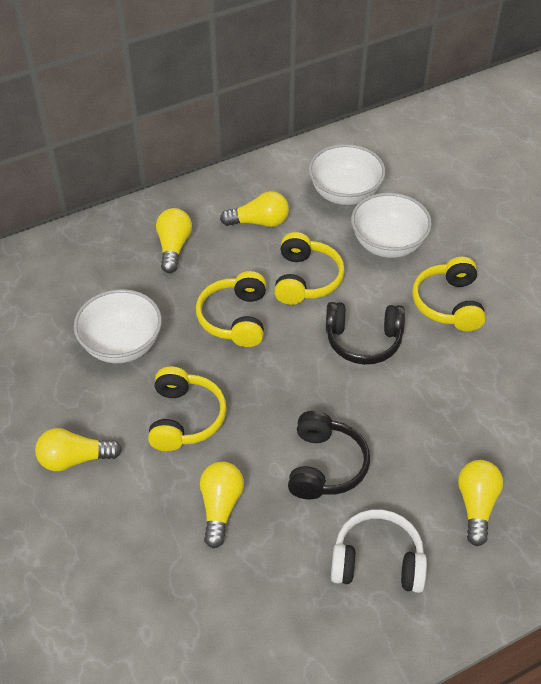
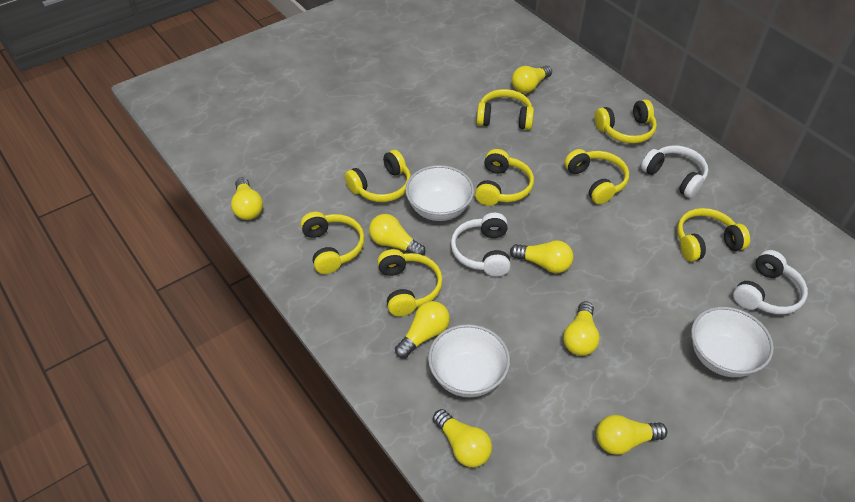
black headphones: [288,411,370,500] [326,302,405,365] = 2 -> none = 0
white headphones: [331,510,427,593] = 1 -> [451,213,511,276] [641,145,708,198] [733,250,808,315] = 3
yellow headphones: [148,366,227,451] [196,271,266,347] [274,232,345,305] [412,257,486,332] = 4 -> [300,212,365,274] [345,150,411,202] [377,249,443,316] [475,149,534,206] [476,89,534,130] [565,149,629,204] [595,99,657,143] [677,208,750,262] = 8
yellow light bulb: [35,428,122,471] [156,208,192,273] [200,462,244,548] [220,191,289,227] [458,460,503,546] = 5 -> [231,177,263,220] [369,214,426,256] [395,301,450,358] [433,409,492,467] [510,240,573,273] [512,66,552,93] [563,301,600,356] [596,415,667,455] = 8

